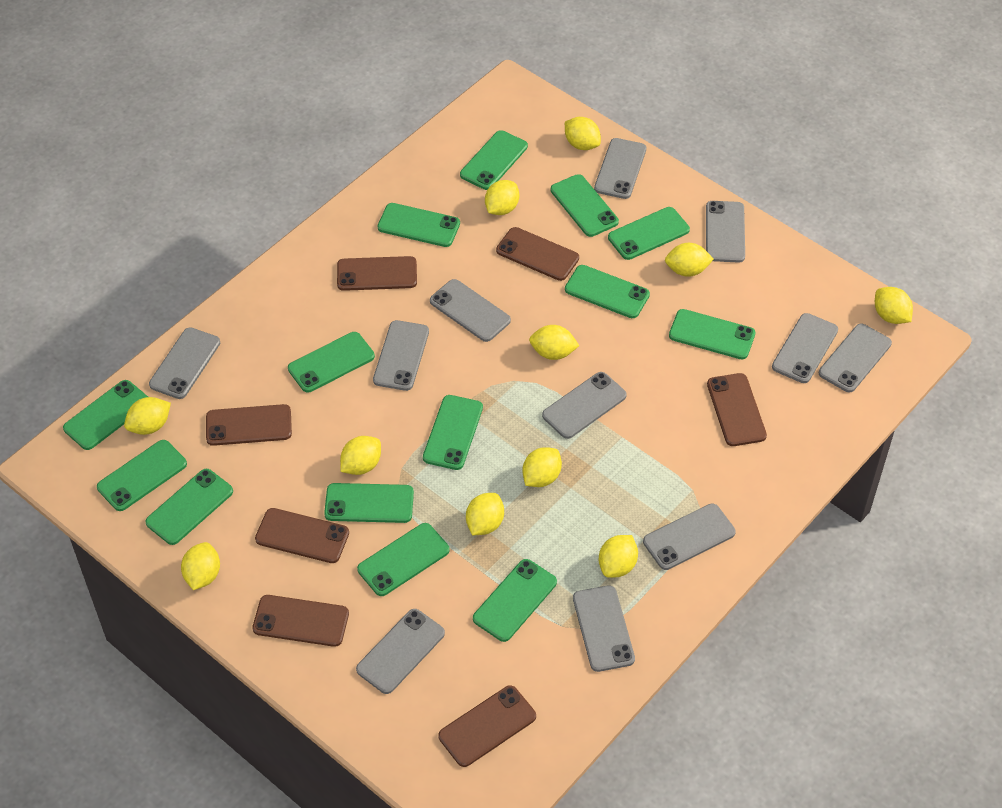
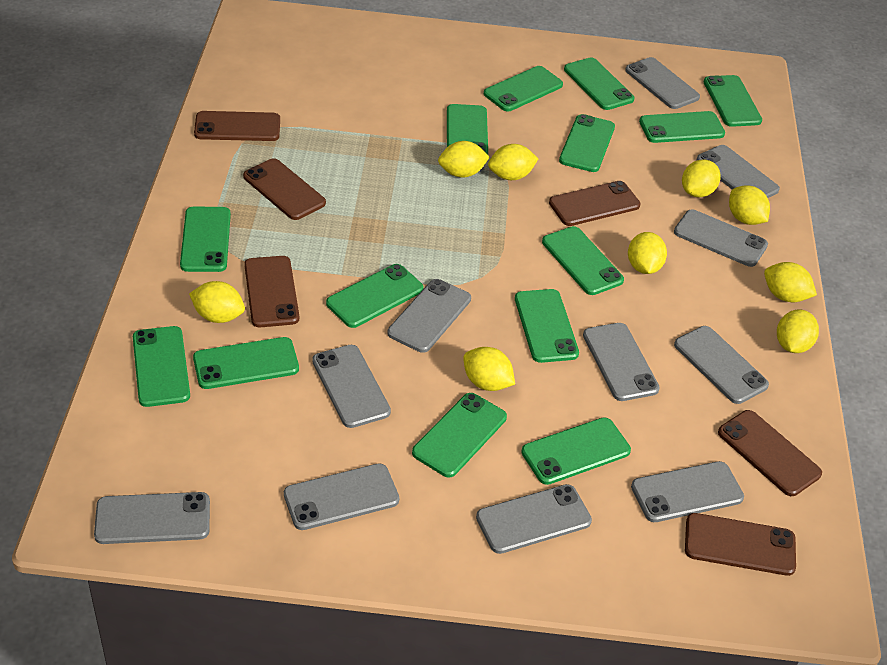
brown phone: [206,404,292,446] [252,595,349,647] [255,508,349,563] [337,256,417,291] [438,685,536,767] [496,227,579,281] [707,373,767,446] = 7 -> [194,111,280,141] [243,158,326,220] [244,256,299,327] [549,181,640,226] [685,513,796,576] [718,410,822,496] = 6
yellow lemon: [124,397,171,435] [181,542,220,590] [340,436,381,475] [466,493,504,535] [485,180,519,215] [523,447,562,487] [529,325,580,360] [565,117,601,150] [599,535,638,578] [665,243,714,277] [875,287,913,324] = 11 -> [189,281,245,323] [438,141,490,177] [463,347,515,391] [488,144,538,180] [628,232,667,274] [682,160,721,197] [729,185,770,225] [764,262,817,302] [777,310,819,353] = 9

